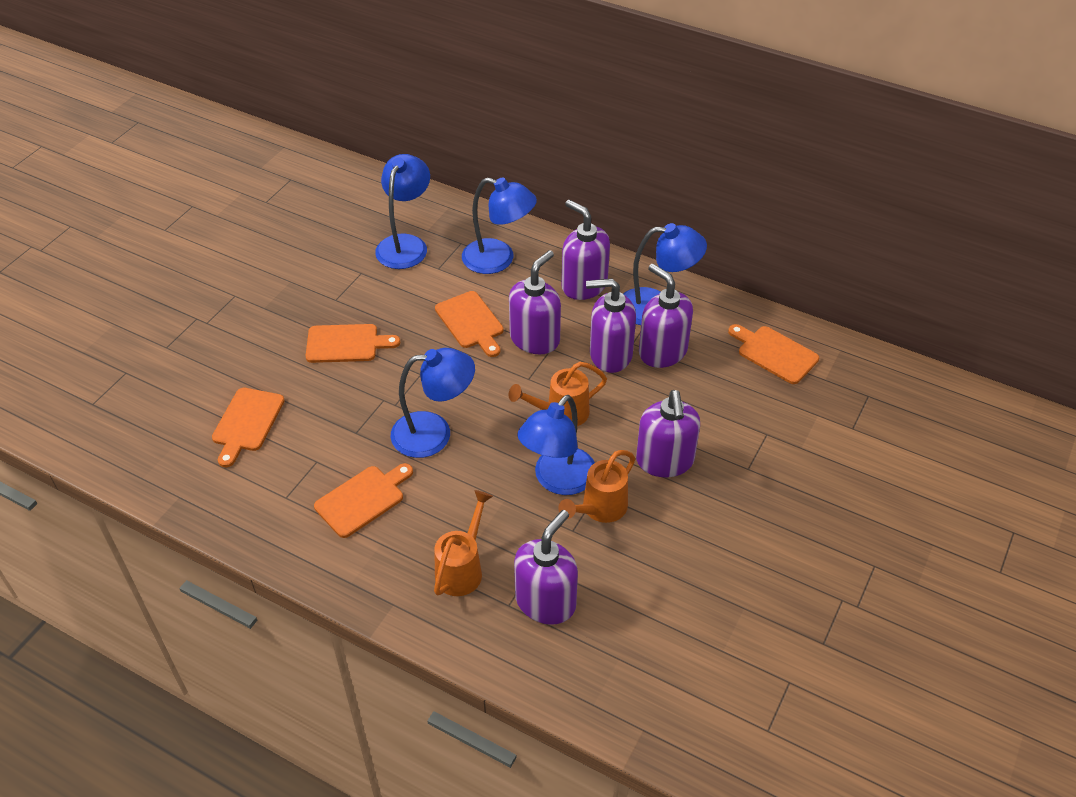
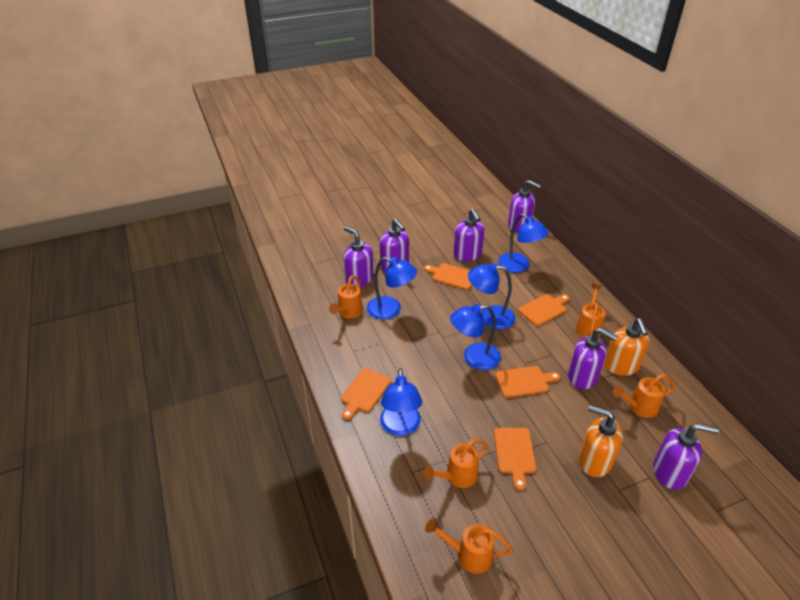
orange soap dispenser: none = 0 -> [579,405,623,477] [604,318,650,376] = 2
orange watering can: [434,490,493,596] [509,362,607,426] [558,450,635,523] = 3 -> [329,275,363,318] [423,439,488,488] [425,519,512,574] [576,284,606,338] [612,374,675,418] = 5

